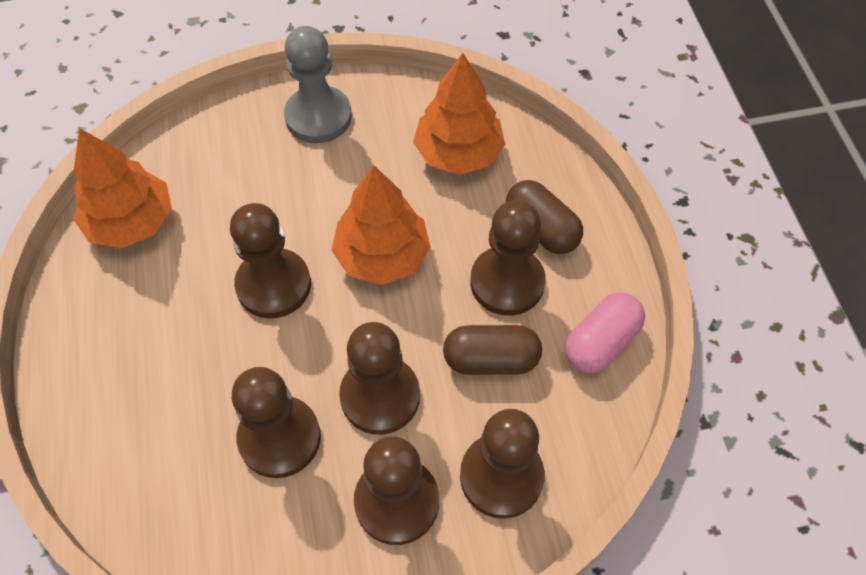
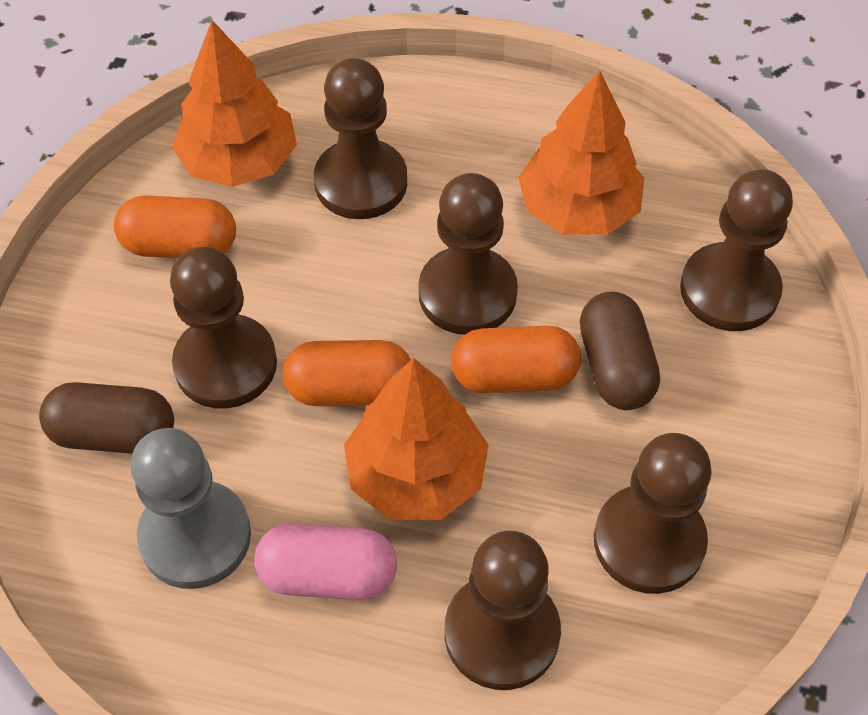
orange capsule: none = 0 -> [114,195,236,258] [283,340,411,406] [451,326,581,393] = 3

